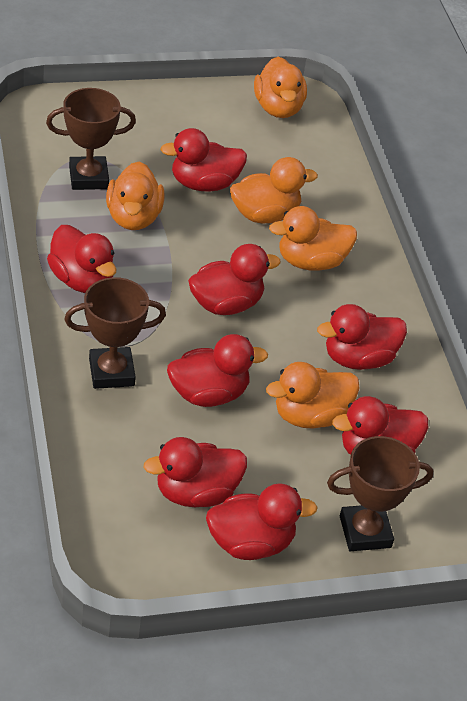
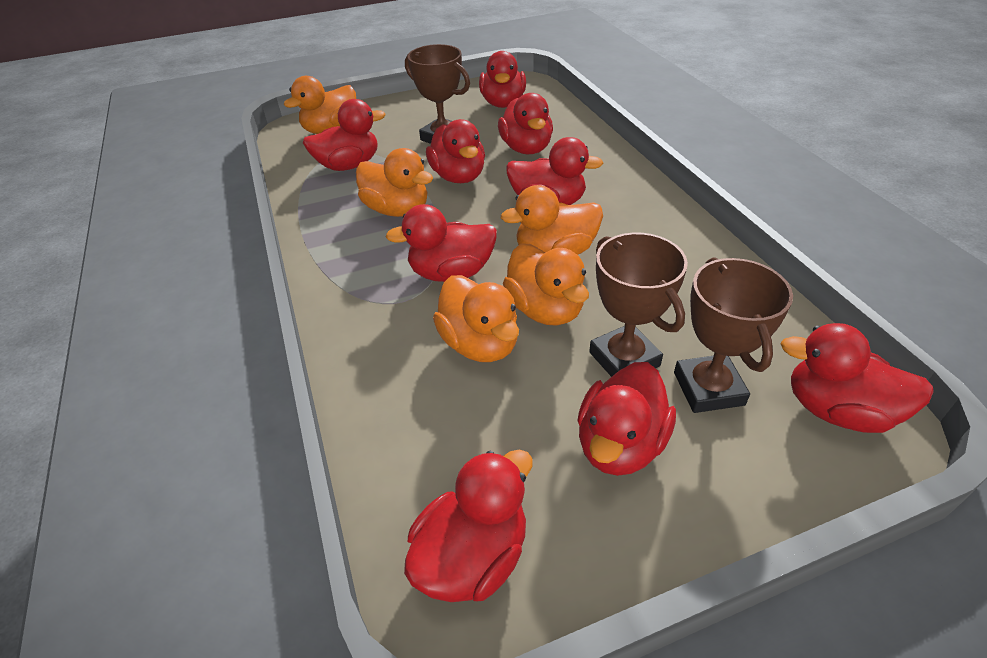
red duck: [47,225,116,293] [143,437,247,507] [160,128,247,192] [167,334,268,407] [188,244,280,315] [206,483,318,560] [317,304,407,370] [332,396,428,455] = 8 -> [303,99,385,171] [386,204,497,282] [404,449,533,602] [426,119,485,183] [479,51,526,108] [498,93,553,154] [506,137,603,205] [577,362,676,476] [780,323,934,433] = 9

